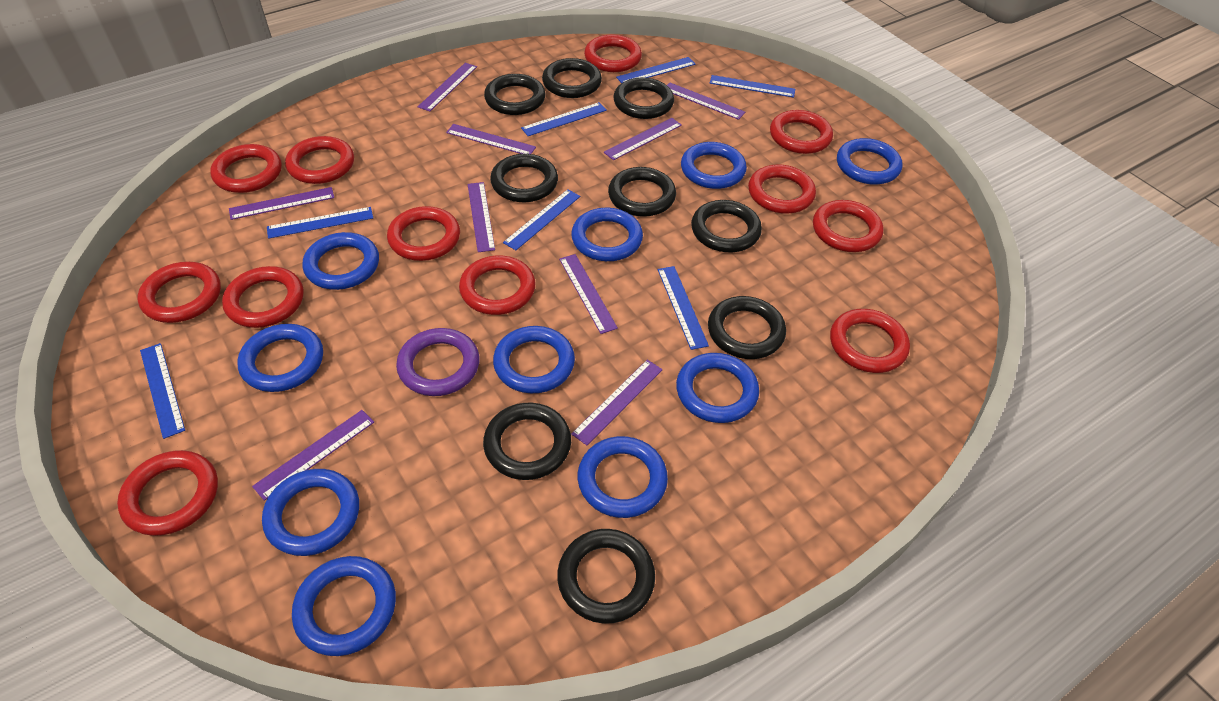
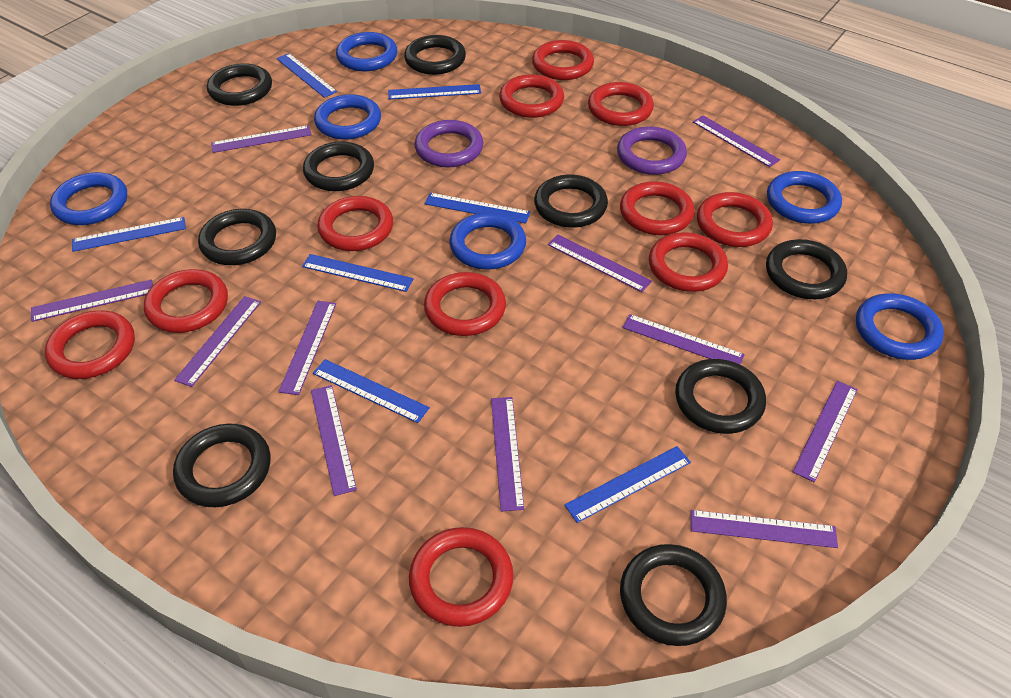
blue ring: [237,324,323,392] [262,469,359,556] [292,556,396,656] [302,232,379,290] [493,326,575,393] [571,208,643,261] [578,436,668,518] [676,353,759,423] [681,142,747,189] [837,138,902,185] = 10 -> [50,172,127,225] [314,94,381,140] [336,32,398,71] [449,212,526,270] [767,171,842,224] [856,293,944,360] = 6
purple ring: [396,328,480,396] = 1 -> [414,120,483,168] [617,126,687,175] = 2
purple ruler: [229,187,334,220] [252,410,374,501] [418,63,477,111] [446,124,536,154] [468,182,495,252] [559,254,618,334] [571,360,663,445] [604,118,682,160] [667,83,745,120] = 9 -> [31,279,153,322] [174,296,261,387] [211,125,311,153] [278,301,336,395] [311,385,357,496] [491,397,524,512] [548,234,652,292] [622,314,745,365] [691,510,838,548] [693,115,780,167] [792,381,858,482] = 11
red ring: [117,450,218,536] [137,262,221,323] [210,144,282,193] [222,266,304,328] [285,136,354,184] [387,206,460,261] [459,256,535,315] [584,34,642,72] [748,164,816,214] [770,110,833,154] [813,200,884,252] [830,309,910,373] = 12 -> [45,310,135,379] [144,269,228,333] [317,196,393,251] [409,527,514,627] [424,272,506,336] [499,74,564,118] [532,40,594,80] [588,82,654,126] [620,181,695,235] [649,232,728,292] [697,192,773,247] = 11

